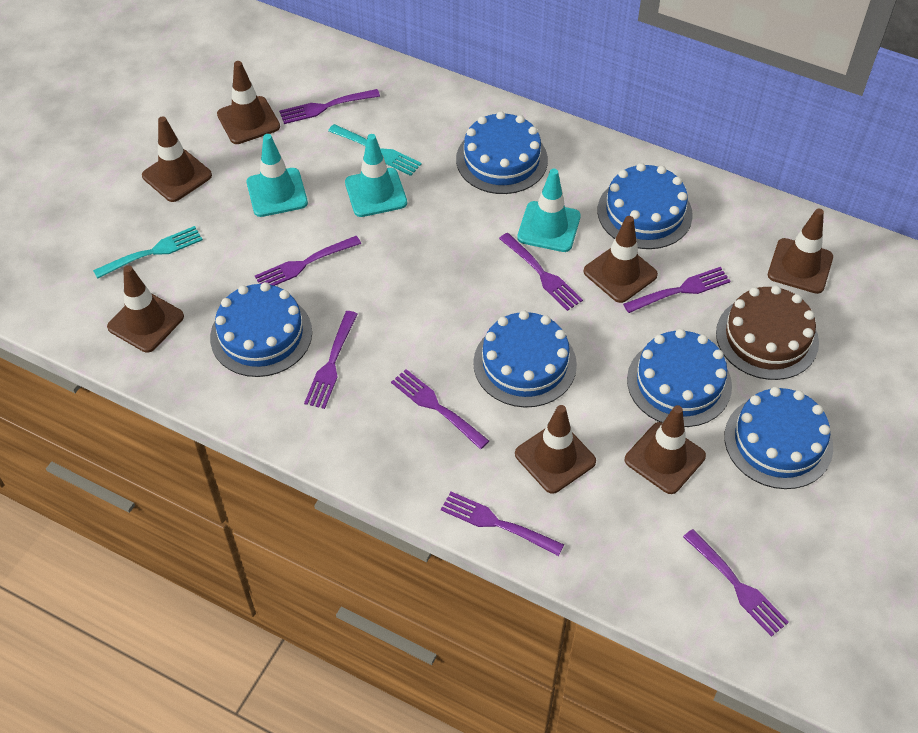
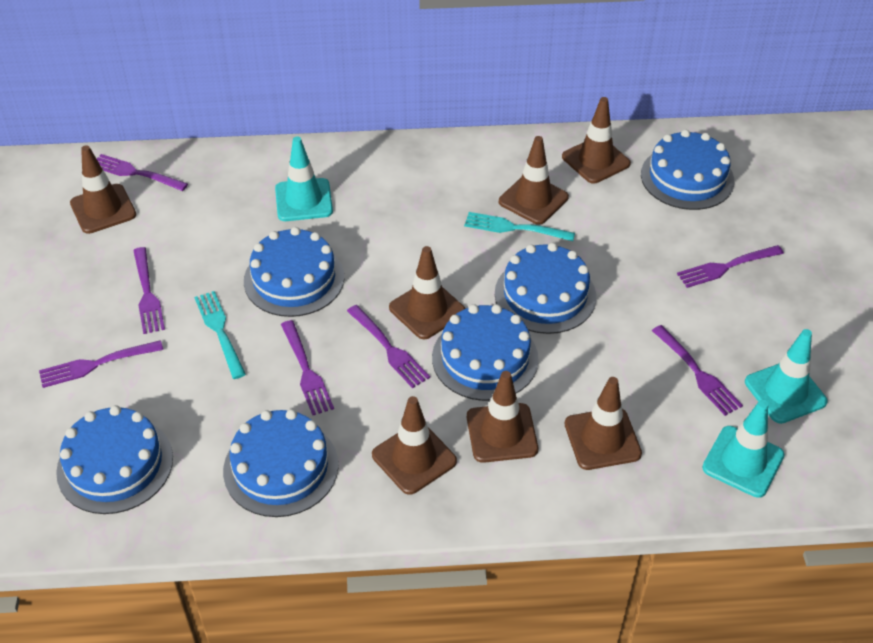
brown cake: [716,285,819,380] = 1 -> none = 0
purple fork: [255,236,361,286] [279,89,380,124] [304,311,358,409] [391,369,489,449] [441,492,564,556] [499,233,583,311] [623,267,731,313] [683,529,789,637] = 8 -> [39,340,163,388] [97,154,188,191] [133,247,165,334] [281,320,334,415] [347,305,430,388] [652,325,743,416] [677,245,784,288] = 7

